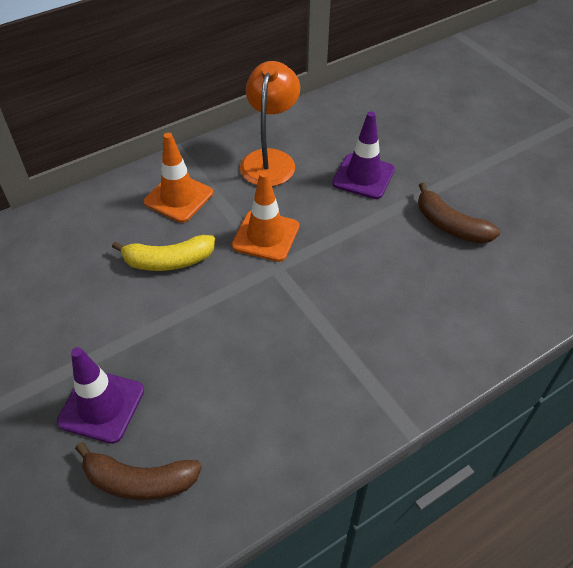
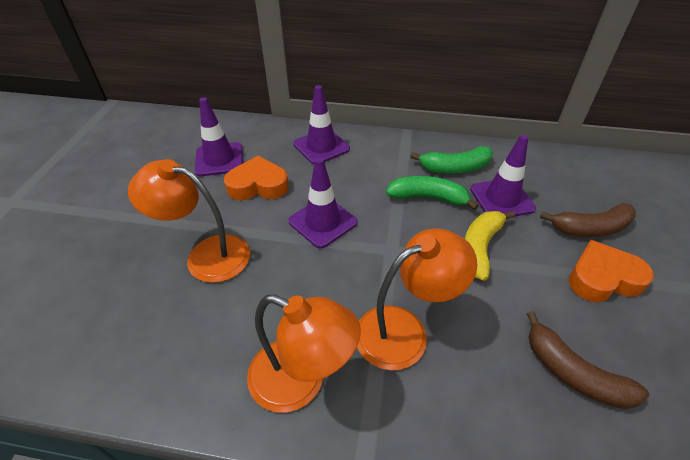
green banana: none = 0 -> [386,176,479,210] [410,146,493,173] = 2
orange heart: none = 0 -> [224,156,289,200] [569,240,654,302] = 2
orange lamp: [240,61,300,186] = 1 -> [128,159,250,283] [247,295,361,413] [357,228,477,370] = 3
orange traffic cone: [144,133,213,223] [232,171,299,262] = 2 -> none = 0
purple traffic cone: [57,347,144,444] [332,111,395,199] = 2 -> [195,97,243,176] [288,157,357,248] [293,85,350,164] [470,135,536,216] = 4

